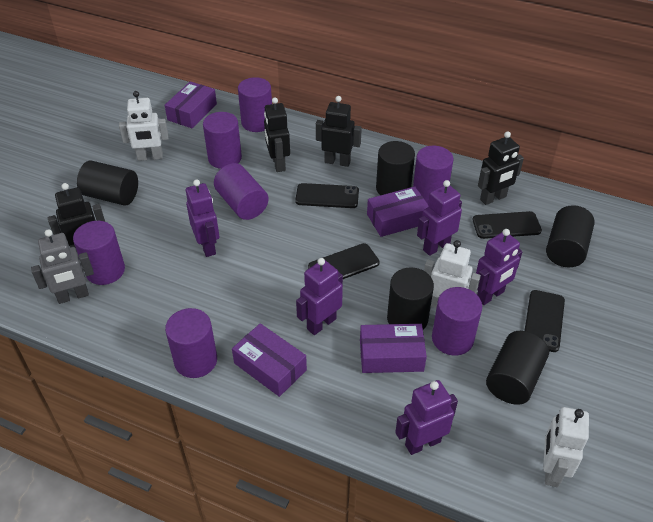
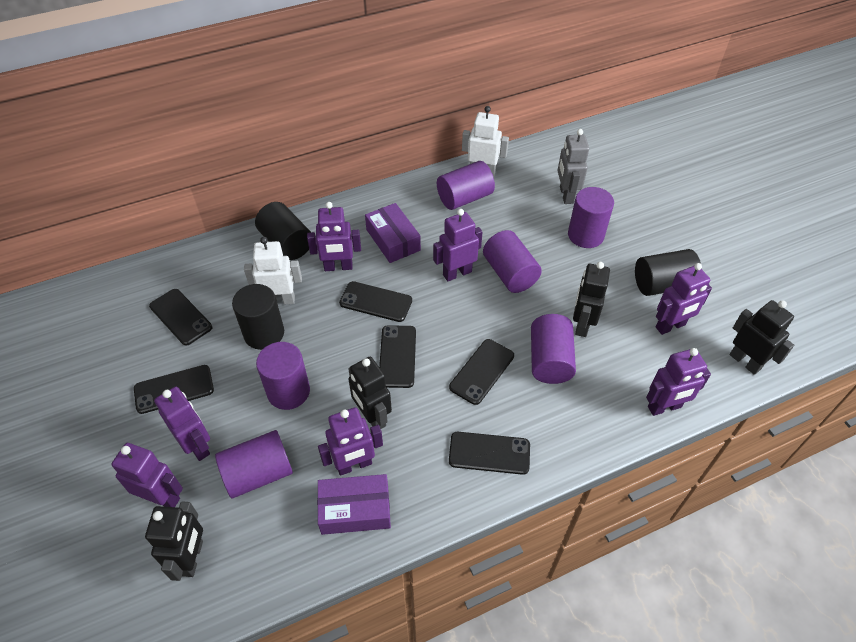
black cylinder: [77,161,138,206] [376,141,415,195] [387,267,434,330] [486,331,549,405] [546,205,595,267] = 5 -> [232,284,284,350] [255,202,311,260] [635,249,701,296] = 3
black phone: [295,183,359,208] [308,243,380,279] [473,211,542,239] [525,290,565,352] = 4 -> [134,365,214,414] [149,289,212,345] [339,281,412,322] [379,325,416,388] [449,339,514,405] [449,432,530,475] = 6
purple box: [165,81,217,128] [232,323,307,397] [360,324,427,373] [367,186,429,237] = 4 -> [317,474,391,535] [365,203,421,263] = 2
purple cylinder: [73,221,125,285] [165,308,217,378] [203,112,242,169] [214,163,269,220] [238,77,272,132] [413,146,454,204] [432,287,482,355] = 7 -> [215,430,293,498] [256,342,310,410] [437,161,495,210] [483,230,542,293] [531,314,576,384] [568,187,614,248] = 6
purple robot: [186,179,219,257] [296,258,343,335] [395,380,458,455] [417,180,462,256] [476,229,523,305] = 5 -> [111,443,183,507] [154,387,210,461] [307,202,361,271] [318,408,383,476] [433,209,483,281] [646,348,711,416] [656,263,712,335] = 7
white robot: [119,91,169,161] [424,240,481,308] [543,407,589,487] = 3 -> [244,237,302,304] [462,106,509,177] = 2

